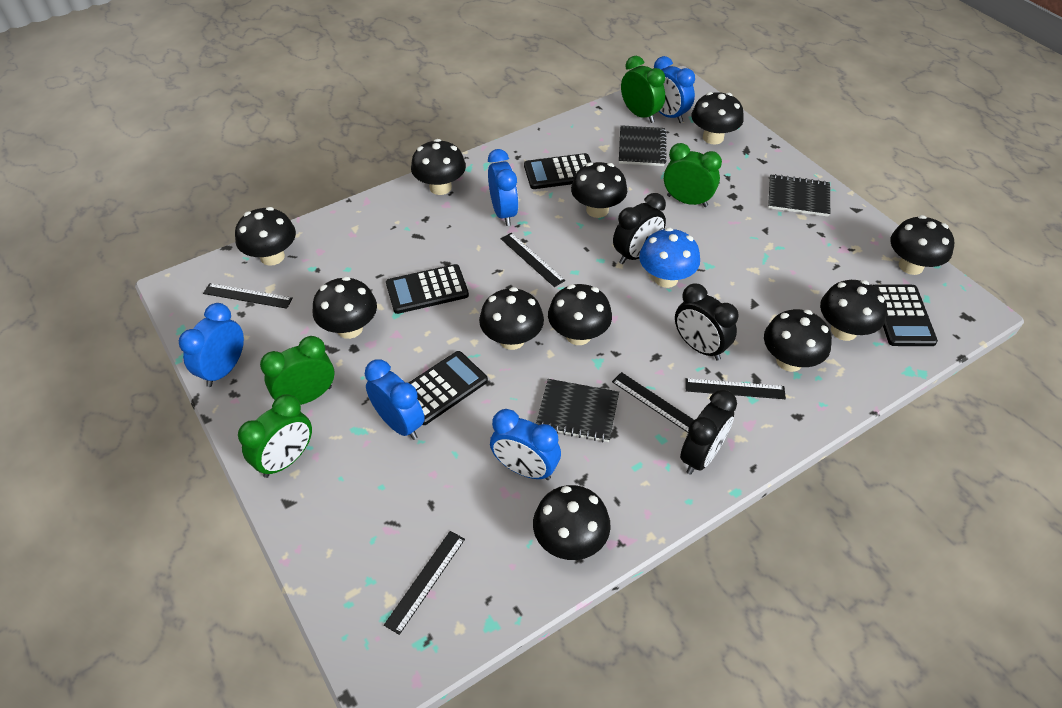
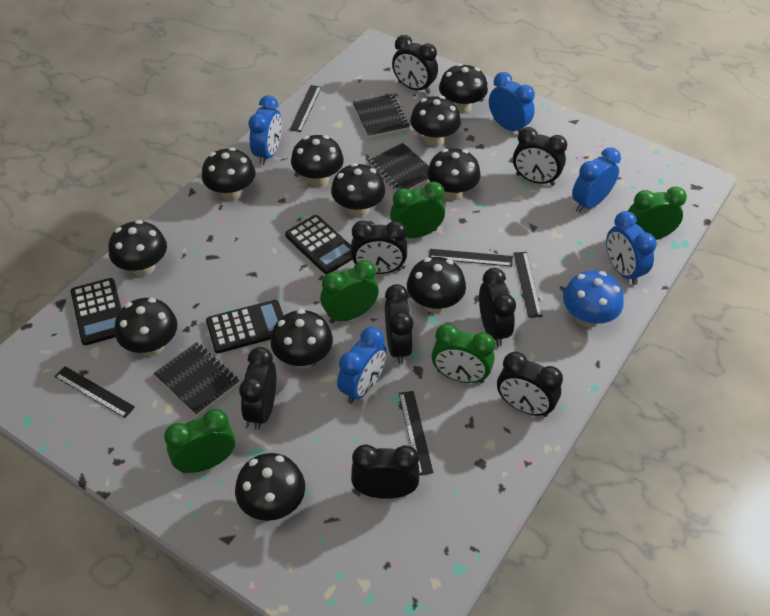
black calculator: [386,264,469,314] [409,351,488,425] [524,153,591,189] [873,284,938,346] = 4 -> [71,278,122,345] [206,300,284,353] [285,215,352,274] = 3
black clock: [613,193,666,264] [675,283,739,360] [680,390,737,475] = 3 -> [239,347,276,430] [351,221,407,274] [351,444,419,499] [385,284,413,364] [392,35,438,94] [479,268,516,346] [497,352,563,417] [513,127,567,186] = 8
green clock: [238,394,312,478] [260,336,334,405] [621,56,665,123] [664,143,722,207] = 4 -> [164,409,235,473] [320,260,379,323] [390,182,445,238] [432,324,495,383] [628,186,687,240] = 5

